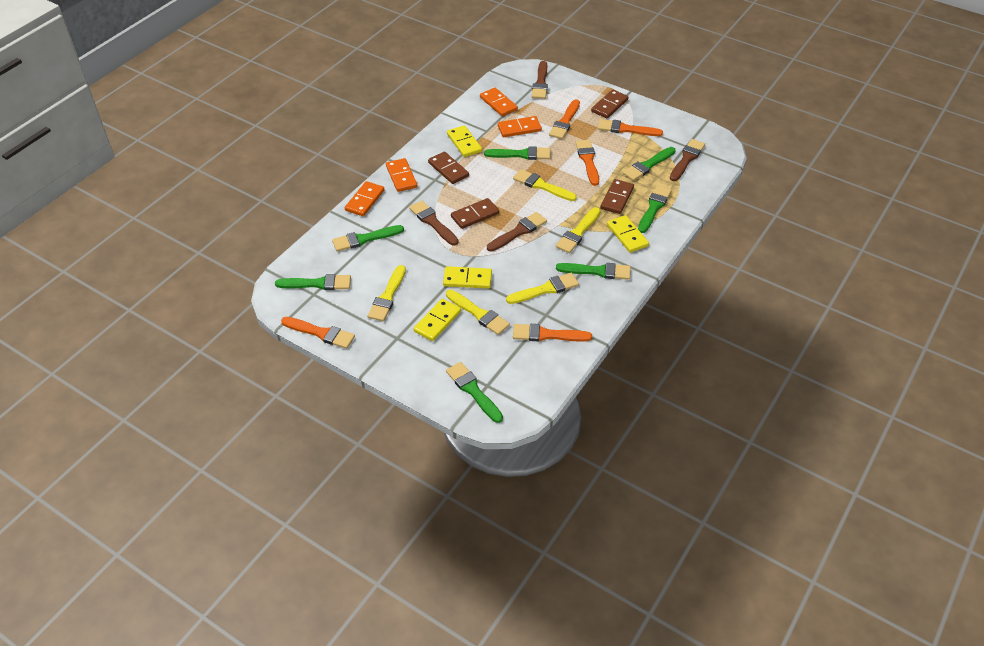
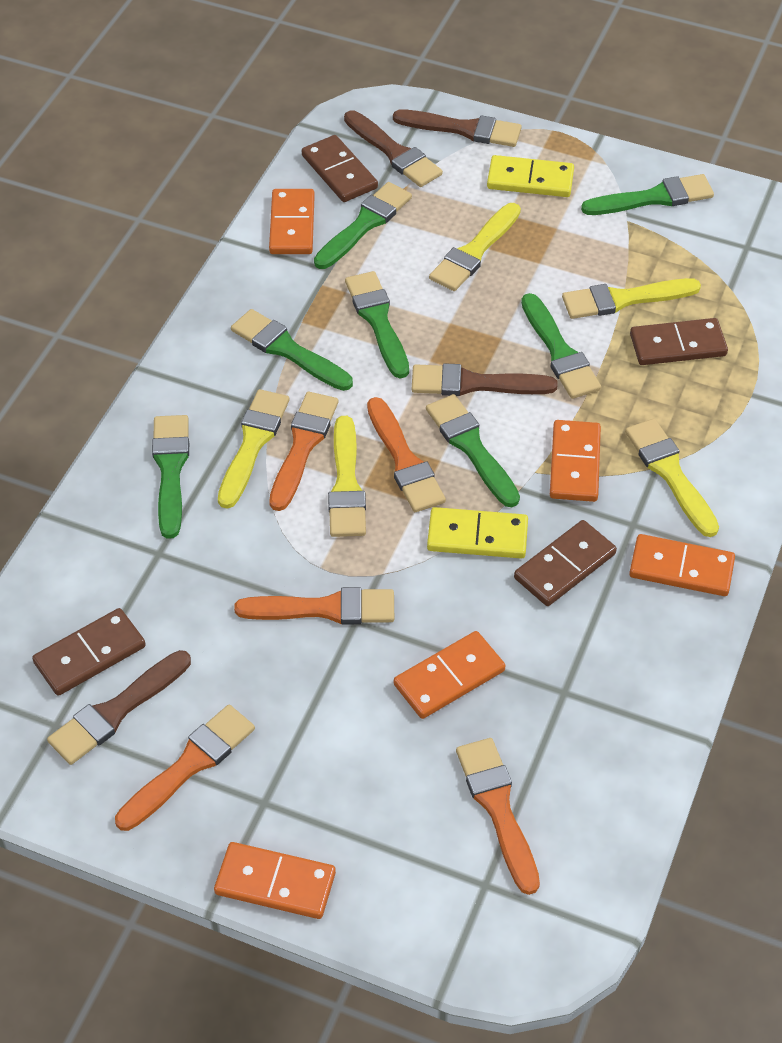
orange domino: [345,181,384,216] [386,158,417,192] [480,88,518,116] [498,116,542,137] = 4 -> [214,842,336,919] [269,189,315,254] [394,631,505,719] [550,420,601,502] [629,534,735,596] = 5
yellow domino: [413,299,461,341] [443,266,492,289] [447,125,482,157] [607,215,649,253] = 4 -> [427,507,528,559] [487,155,574,197] = 2

